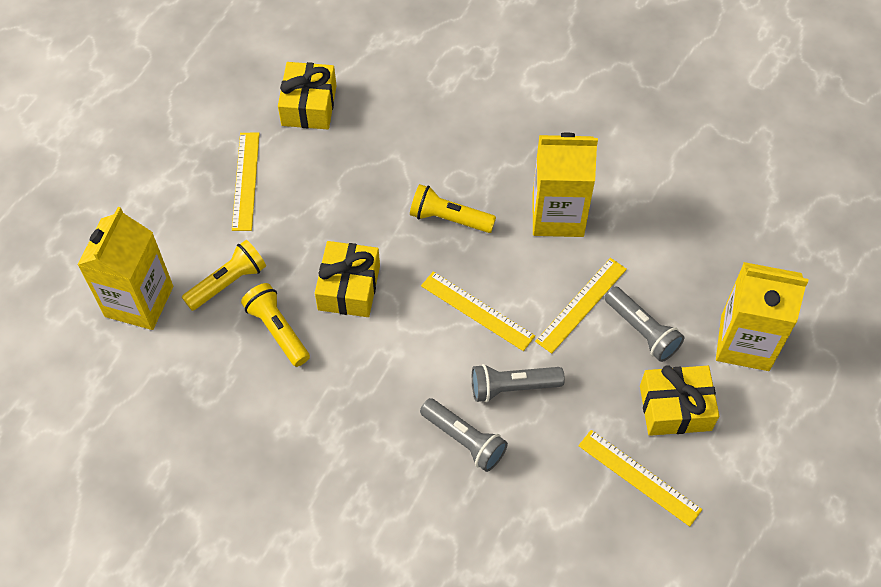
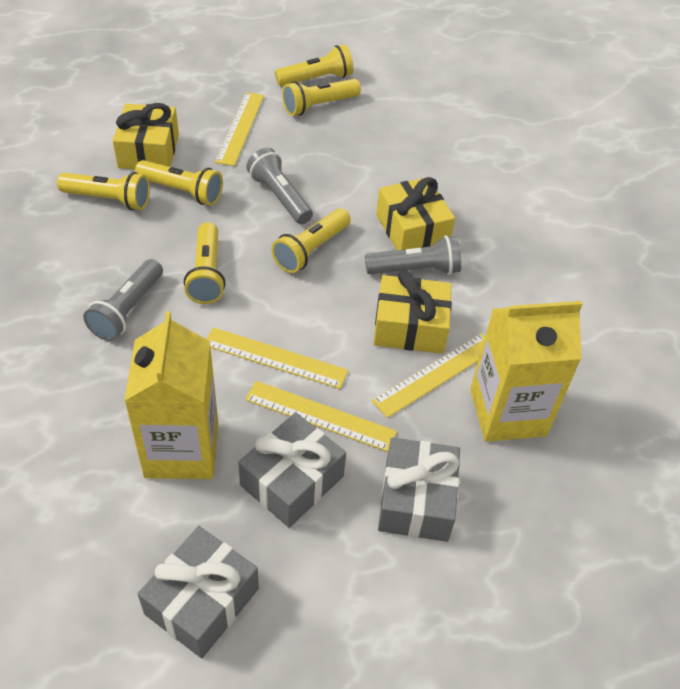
grey gift: none = 0 -> [138,526,259,658] [238,412,346,528] [378,437,460,542] = 3
yellow carton: [77,207,173,330] [532,132,598,237] [716,262,808,371] = 3 -> [124,311,218,479] [470,301,582,442] = 2
yellow flashlight: [182,240,266,311] [241,283,310,367] [410,184,496,233] = 3 -> [57,172,150,210] [135,160,223,206] [184,222,226,304] [272,208,351,273] [275,45,353,86] [282,79,361,116] = 6

